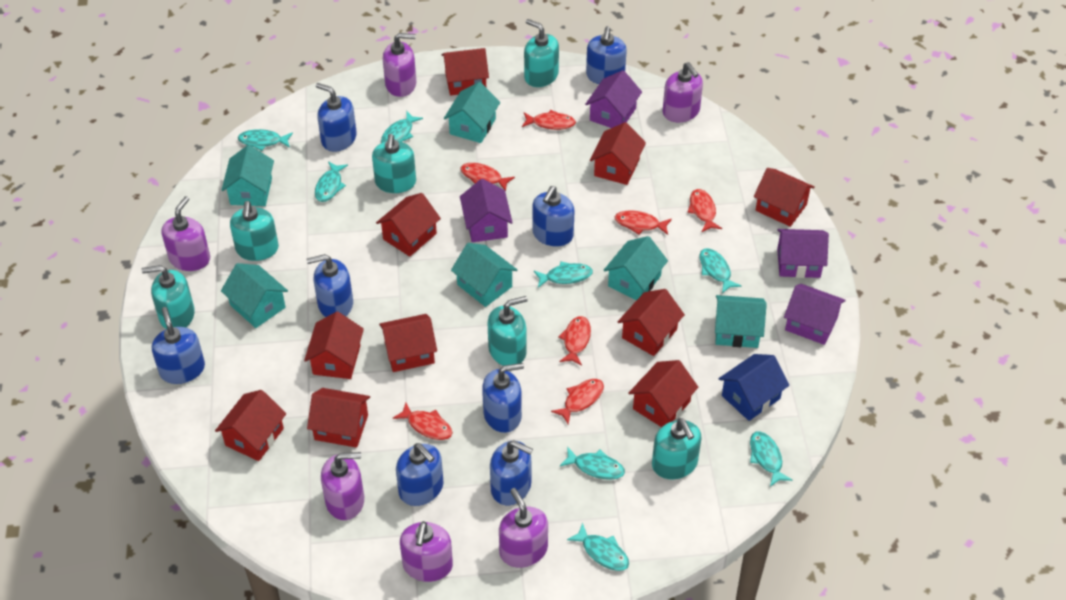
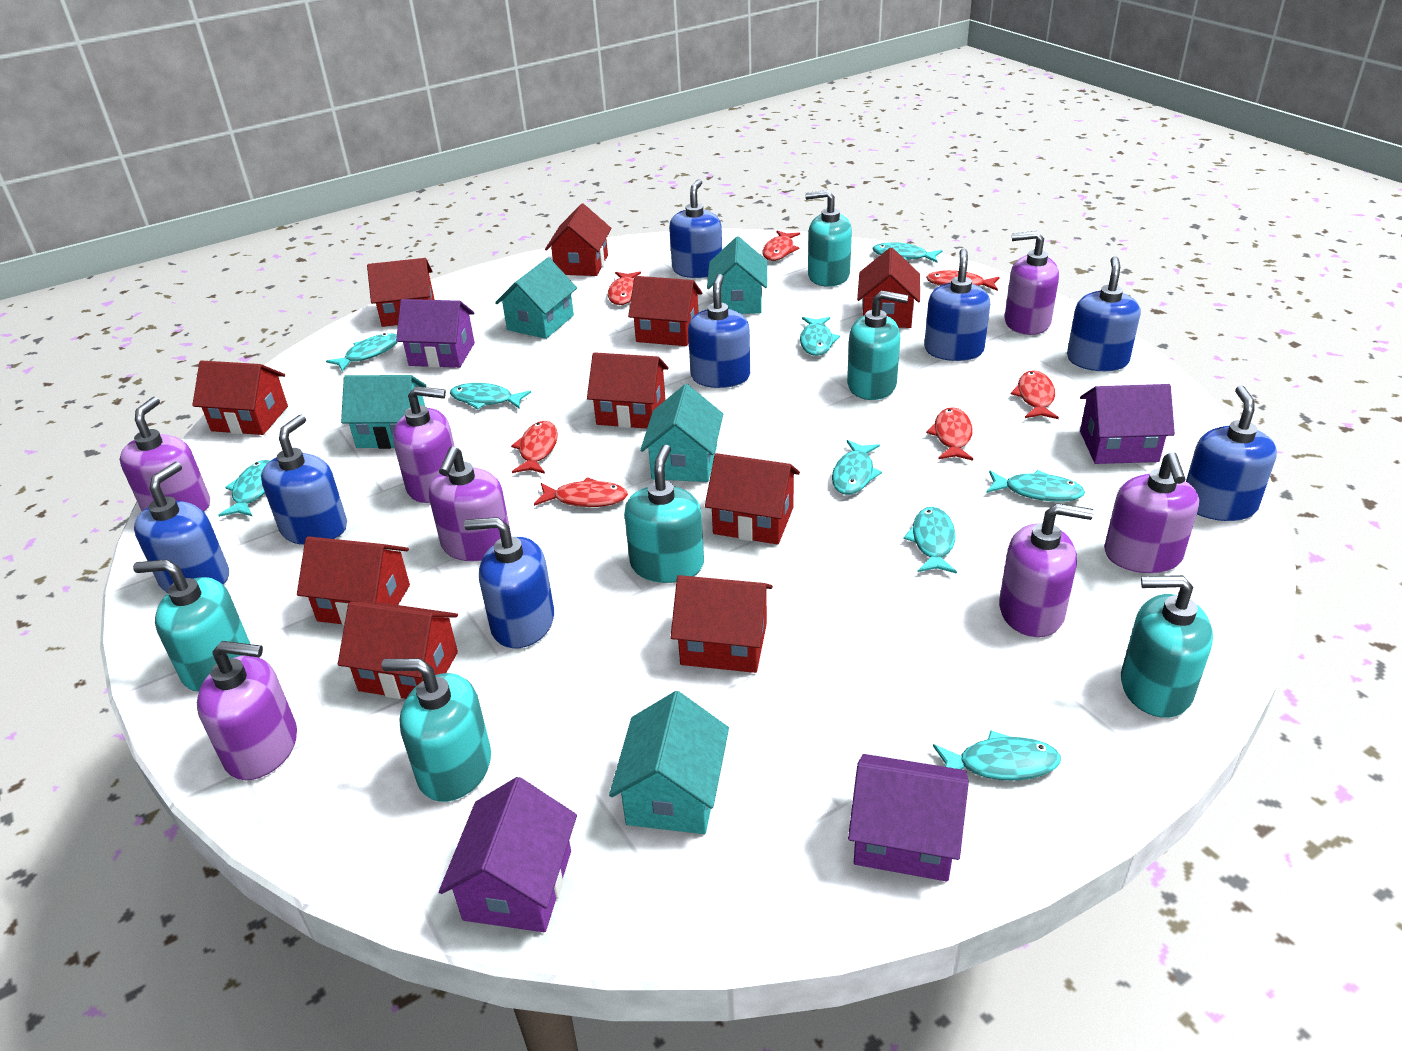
blue house: [719,354,789,421] = 1 -> none = 0
purple soap dispenser: [162,196,210,271] [321,452,364,520] [383,33,416,97] [400,521,453,582] [499,488,548,568] [663,62,703,122] = 6 -> [120,397,210,512] [197,641,297,780] [393,386,455,503] [429,446,511,561] [999,503,1094,637] [1004,231,1059,335] [1104,452,1199,573] = 7
turquoise fish: [238,129,293,151] [315,161,348,202] [381,111,423,143] [534,261,593,288] [560,447,625,480] [567,523,629,571] [700,248,741,293] [750,432,792,487] = 8 -> [219,460,270,517] [326,333,397,372] [450,383,531,409] [800,317,840,356] [832,440,882,495] [873,242,942,263] [903,507,957,574] [933,730,1061,781] [986,470,1085,502] = 9
turquoise house: [221,263,288,328] [222,145,274,206] [444,82,500,143] [451,243,517,307] [603,236,668,301] [715,295,767,348] = 6 -> [341,375,427,449] [495,258,577,339] [609,691,729,834] [640,384,723,482] [707,236,767,314] = 5

